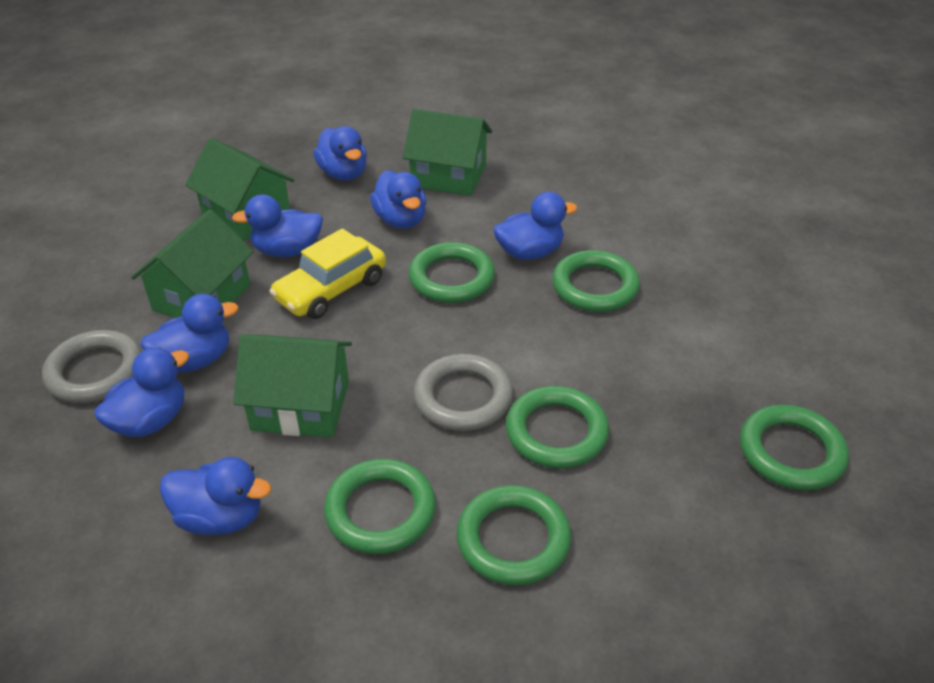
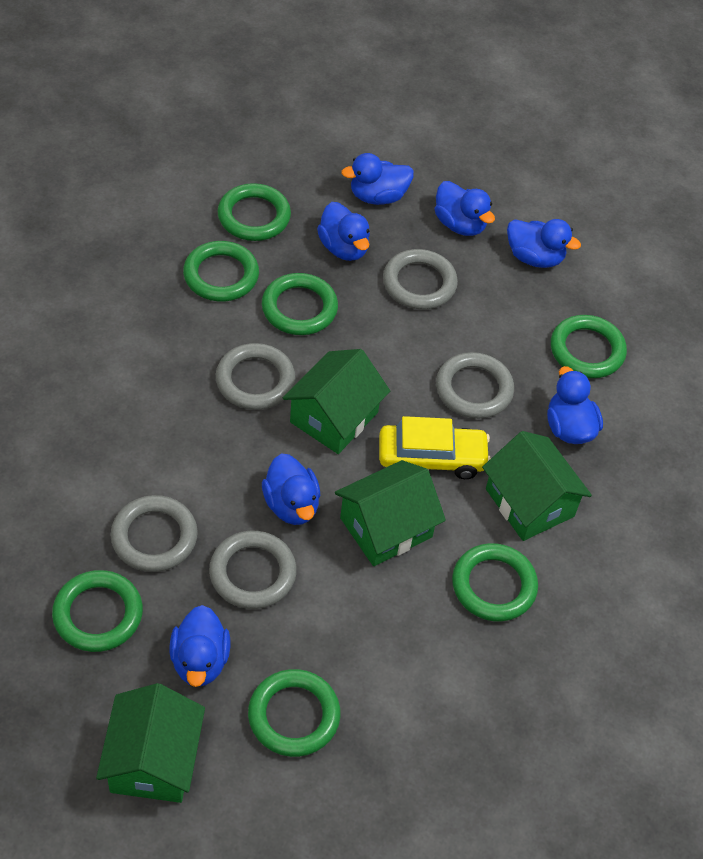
green ring: [324,459,436,554] [409,242,495,303] [456,485,571,586] [506,386,609,468] [552,250,640,312] [740,405,849,490] = 6 -> [52,570,143,652] [183,241,259,302] [217,183,291,241] [248,669,341,757] [262,273,338,335] [452,543,538,621] [551,315,627,378] = 7
grey ring: [42,330,142,403] [414,354,513,431] = 2 -> [111,495,198,572] [209,531,297,609] [216,343,295,410] [383,249,458,309] [436,352,514,419] = 5

